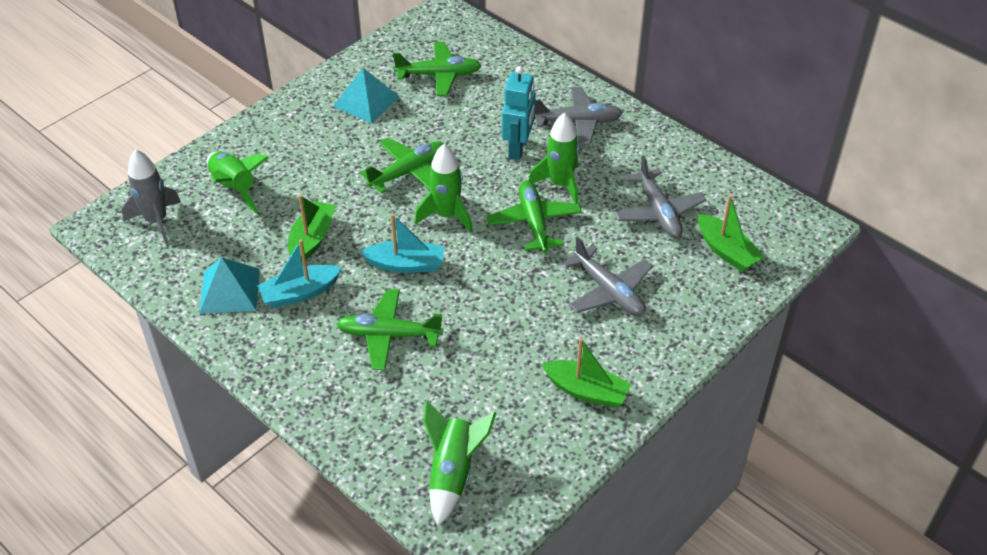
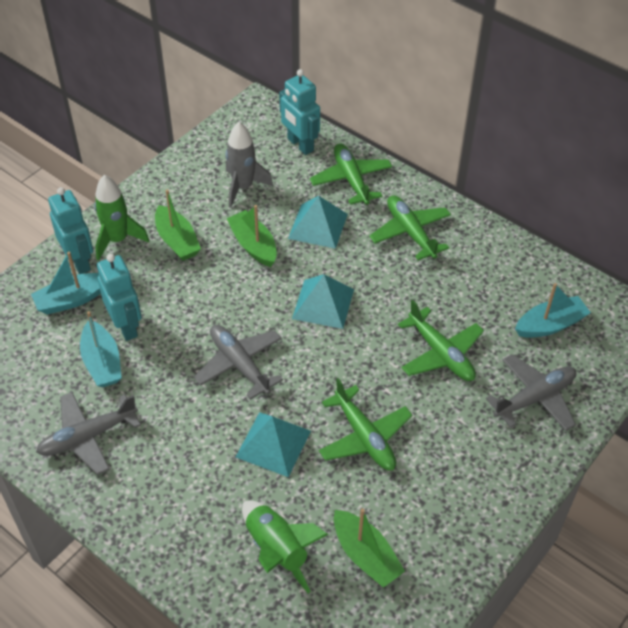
green rocket: [207,152,269,213] [414,144,473,233] [424,400,496,526] [528,113,579,204] = 4 -> [94,175,149,260] [242,500,329,593] = 2
turquoise boat: [257,239,342,308] [360,213,444,273] = 2 -> [31,252,101,315] [80,311,122,387] [515,283,591,338] = 3
turquoise pyramid: [199,257,259,314] [333,68,400,123] = 2 -> [236,412,311,477] [288,196,348,249] [292,274,354,329] = 3
turquoise robot: [502,66,536,160] = 1 -> [48,187,93,274] [97,254,142,341] [279,69,320,155] = 3

